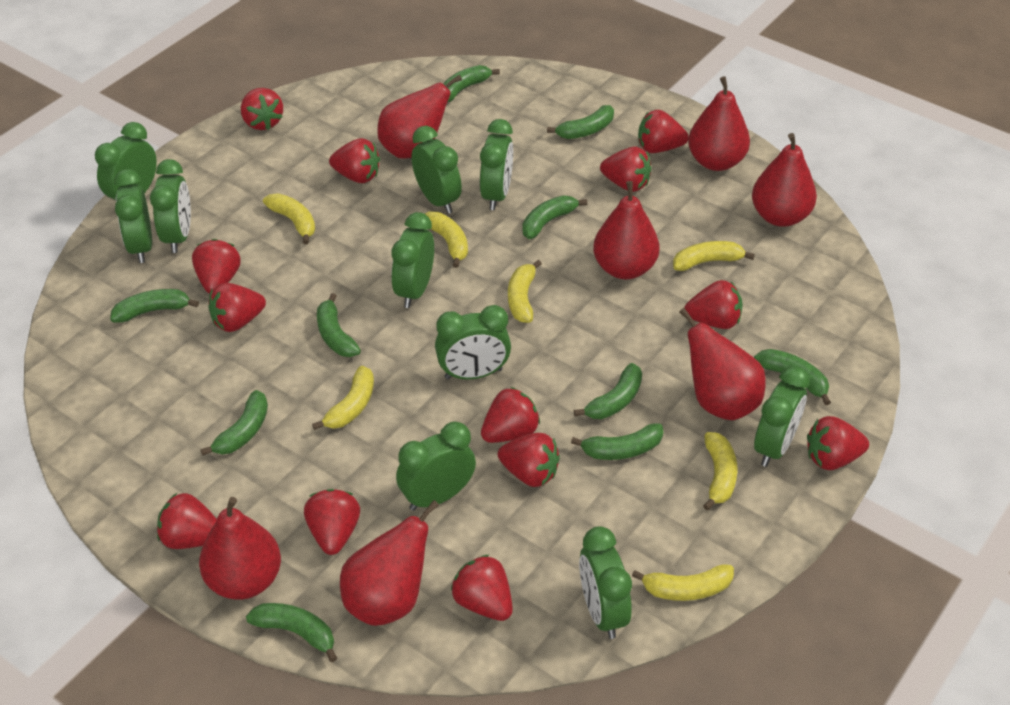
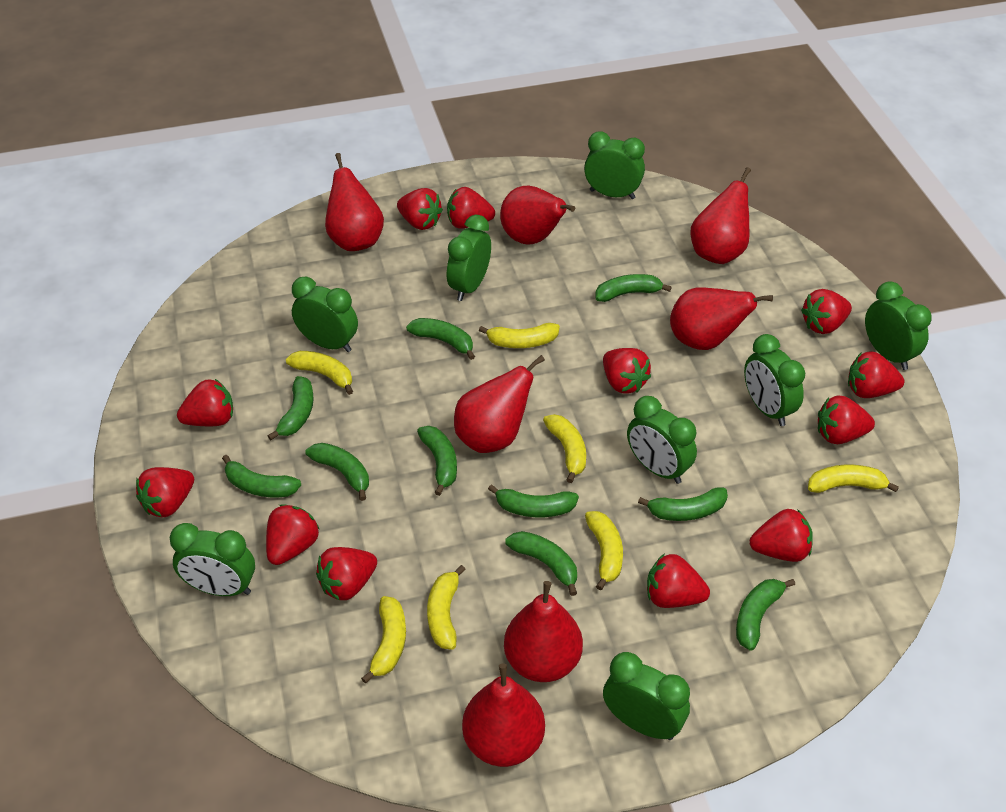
green clock: [95,122,157,200] [114,169,152,263] [150,159,191,253] [391,212,434,308] [396,421,476,511] [411,126,462,214] [435,305,511,380] [480,119,513,210] [579,526,632,639] [754,366,810,467] = 10 -> [170,523,255,596] [292,277,358,352] [447,215,491,301] [584,131,645,199] [603,652,690,740] [627,396,697,484] [744,334,805,426] [865,281,932,370] = 8
red strawberry: [157,493,217,549] [192,239,241,294] [209,283,266,332] [241,88,283,130] [304,489,360,555] [329,138,380,183] [451,555,513,621] [481,387,540,443] [498,433,560,487] [600,146,652,192] [638,110,689,153] [684,280,743,329] [807,416,869,470] = 13 -> [136,467,194,517] [177,379,233,426] [266,504,319,565] [316,547,377,601] [397,188,443,230] [447,187,495,229] [603,348,651,394] [647,553,710,608] [750,509,813,562] [801,289,852,334] [818,395,875,444] [848,351,904,398] = 12

